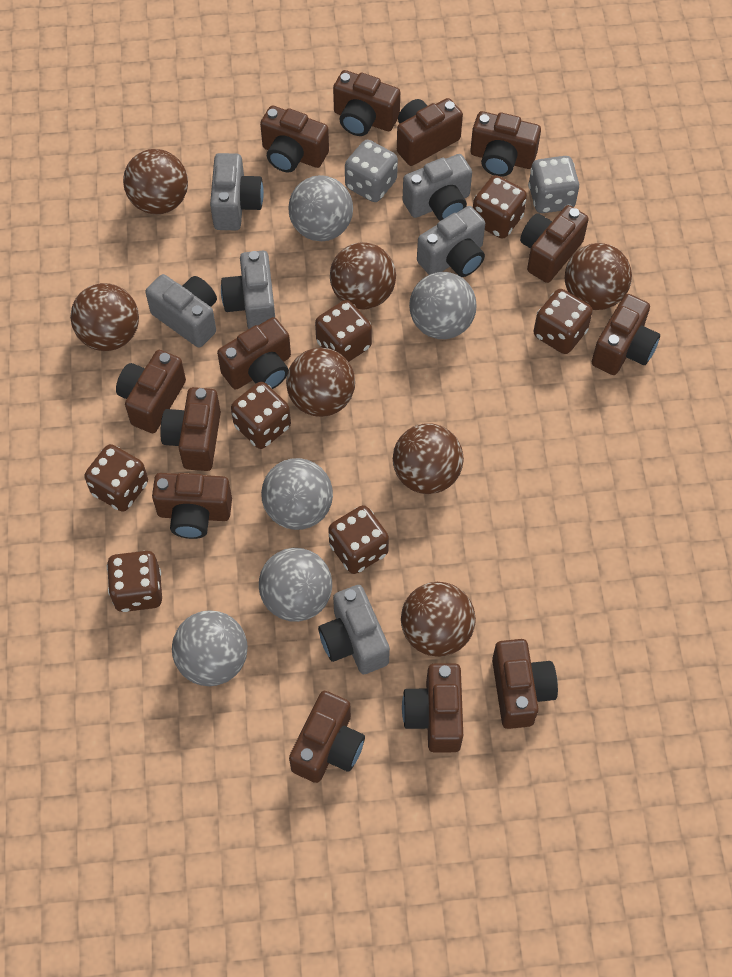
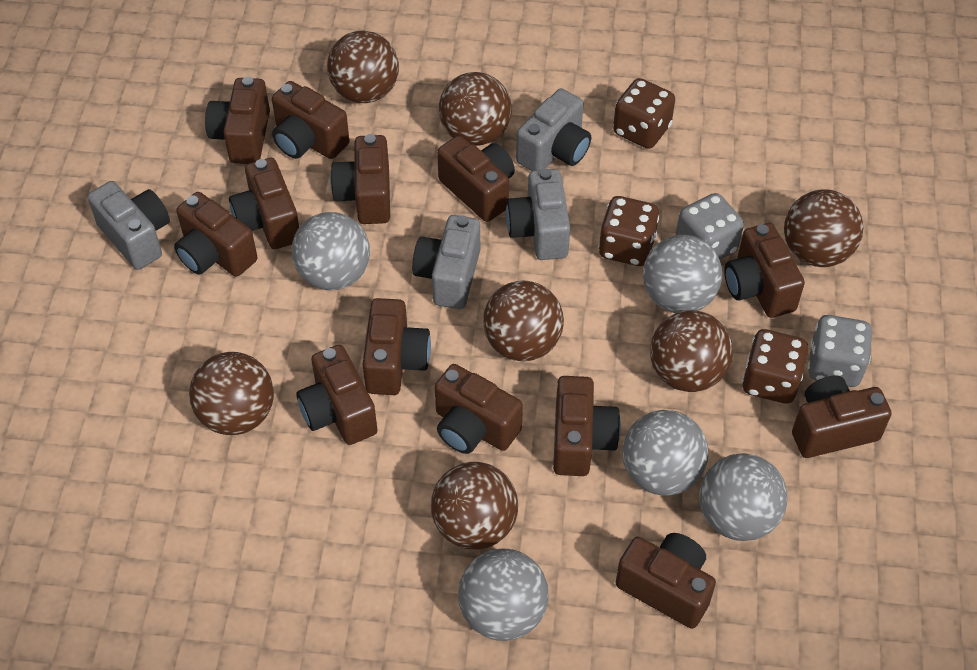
brown dice: [84,444,148,512] [107,551,162,612] [231,382,291,449] [315,300,372,362] [328,505,389,574] [473,175,527,239] [534,289,593,354] = 7 -> [598,196,660,266] [613,78,675,149] [742,329,808,404] = 3
grey camera: [145,274,217,348] [210,153,264,230] [221,251,275,329] [318,585,390,674] [403,154,472,221] [417,206,485,277] = 6 -> [87,181,170,270] [412,215,480,309] [506,168,570,260] [516,88,591,171] = 4

